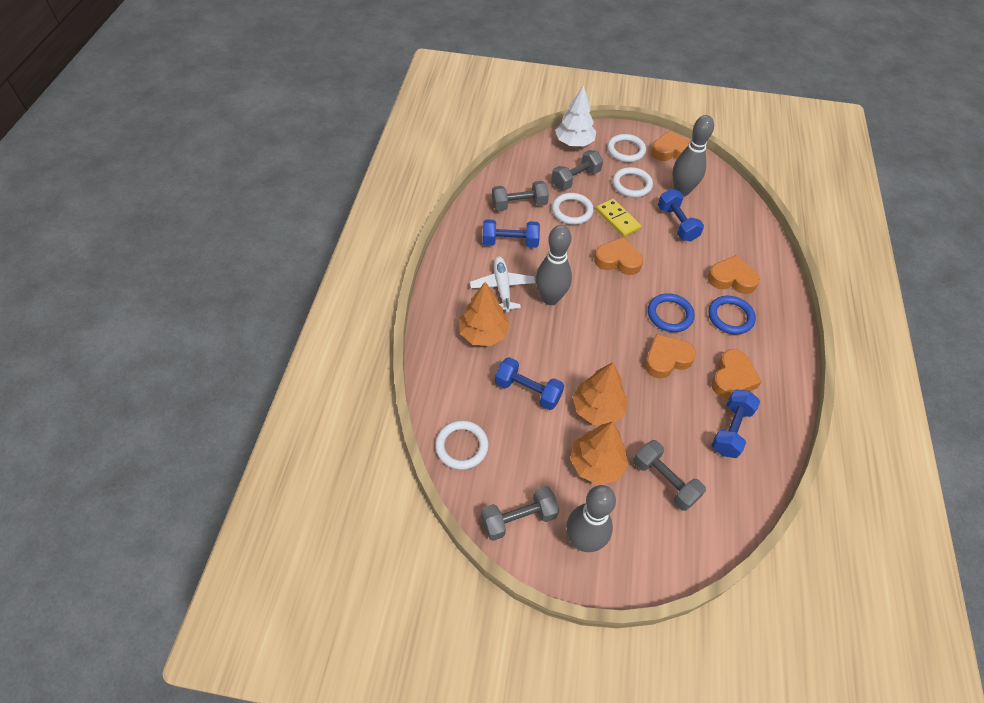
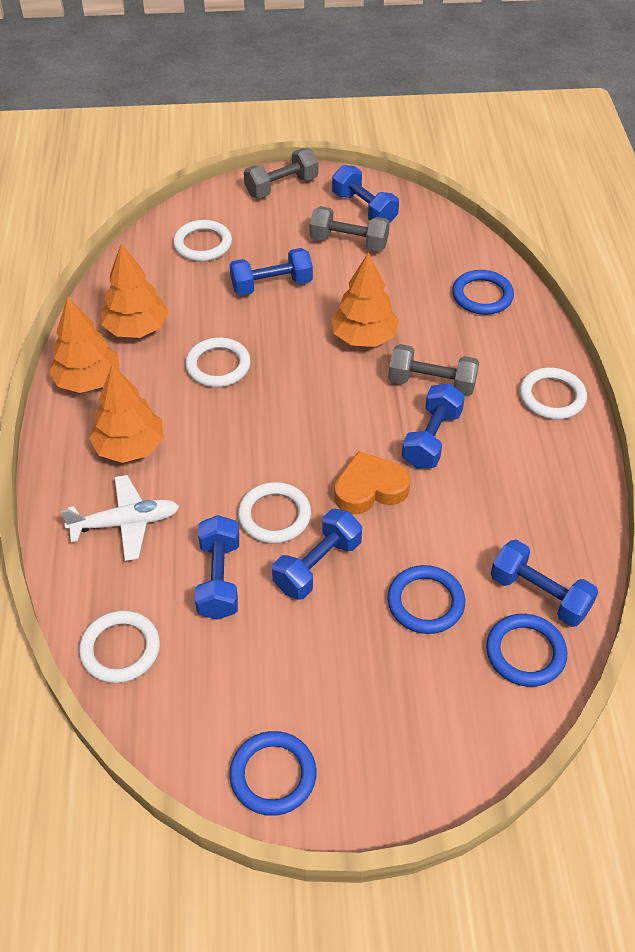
blue dumbbell: [482,219,540,248] [495,357,564,410] [658,189,704,242] [712,389,760,458] = 4 -> [195,515,239,620] [230,248,313,296] [272,509,362,599] [332,165,399,223] [402,384,465,469] [491,540,598,627] = 6
blue ring: [648,293,695,332] [708,296,756,335] = 2 -> [229,731,317,816] [387,565,465,634] [452,270,514,315] [486,614,567,687] = 4
grey bowling pin: [536,225,572,305] [566,485,616,552] [672,115,714,196] = 3 -> none = 0
grey dumbbell: [481,486,559,541] [492,181,549,211] [551,150,603,190] [633,440,706,511] = 4 -> [244,148,318,198] [310,206,390,252] [388,344,479,397] = 3
orange heart: [594,237,643,275] [645,334,696,379] [651,131,690,161] [707,255,760,294] [711,349,762,398] = 5 -> [334,451,411,514] = 1
orange tree: [459,282,510,346] [570,421,628,485] [573,362,627,425] = 3 -> [49,296,120,393] [89,364,164,463] [101,244,169,338] [331,252,399,347] = 4
white ring: [435,420,489,470] [552,193,594,225] [607,134,646,162] [612,167,653,198] = 4 -> [79,610,160,683] [173,220,232,261] [185,337,251,387] [238,482,311,544] [519,368,587,420] = 5
white tree: [555,85,596,146] = 1 -> none = 0
yellow domino: [596,199,641,237] = 1 -> none = 0

